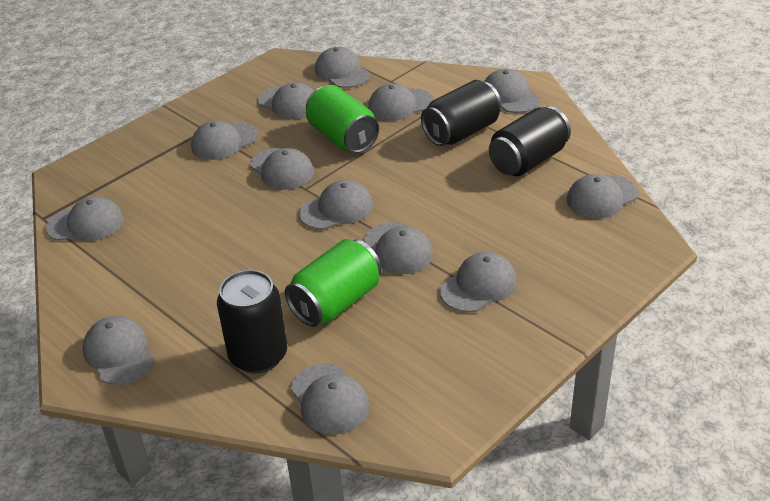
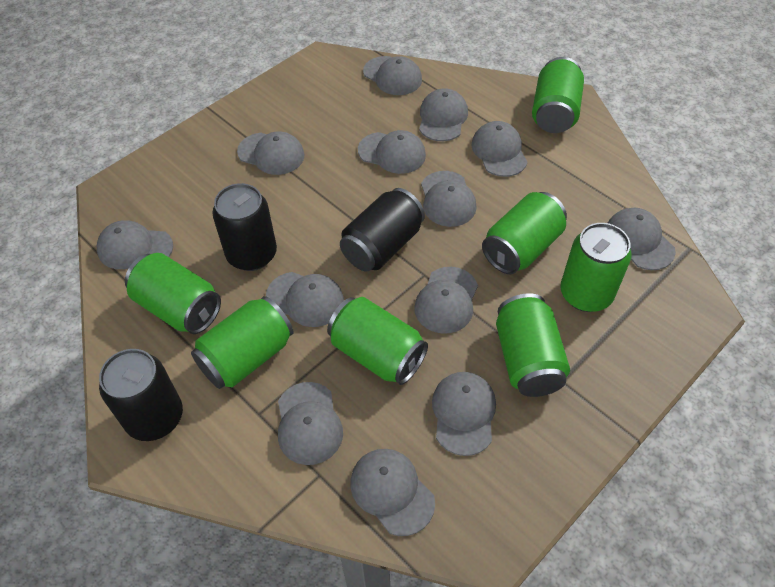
green can: [285,239,381,327] [306,85,379,153] = 2 -> [125,253,221,334] [191,296,294,389] [327,297,428,385] [482,192,567,274] [496,293,570,397] [532,57,584,133] [560,223,631,312] = 7

